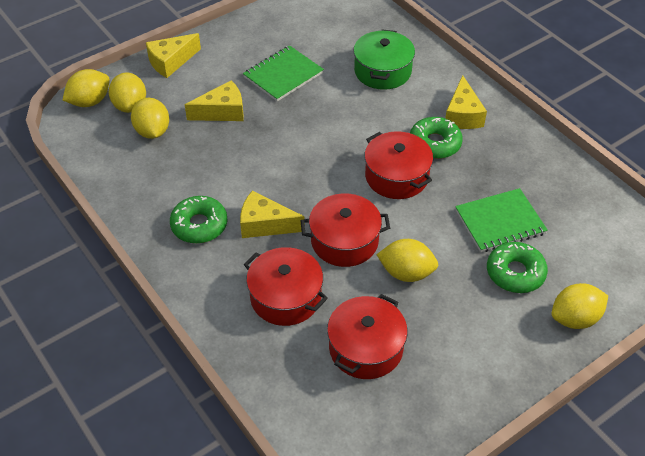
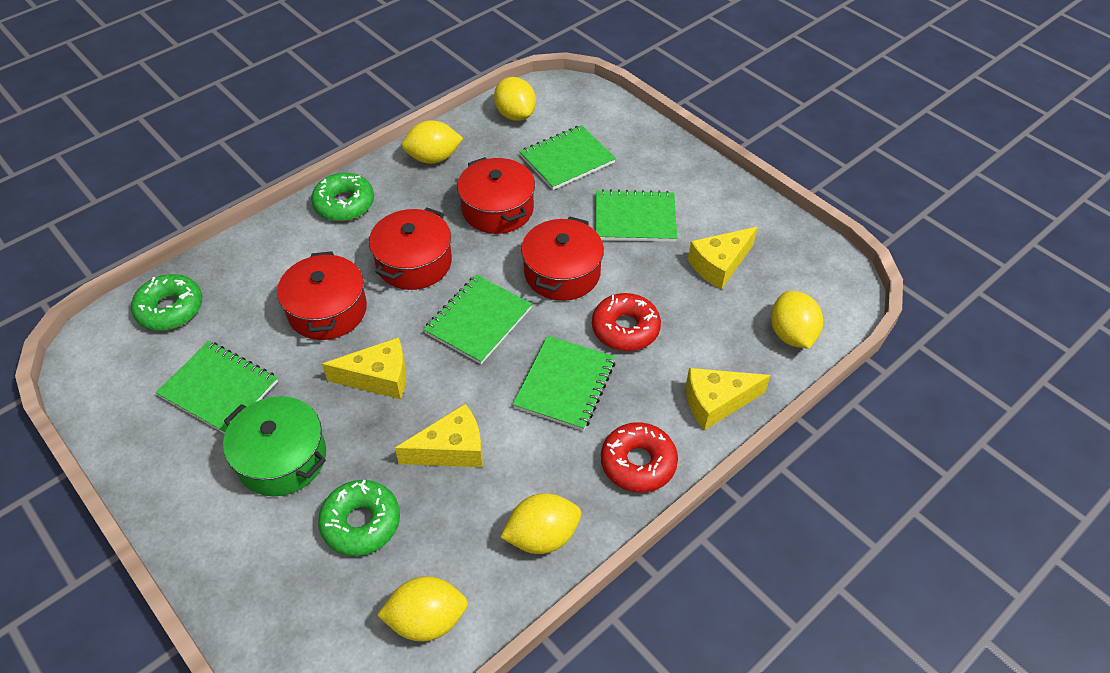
green notebook: [243,45,324,102] [455,188,548,252] = 2 -> [156,341,278,434] [423,275,532,364] [513,336,616,431] [520,125,616,190] [596,189,677,242] = 5
red donut: none = 0 -> [592,293,661,351] [601,422,678,493] = 2

